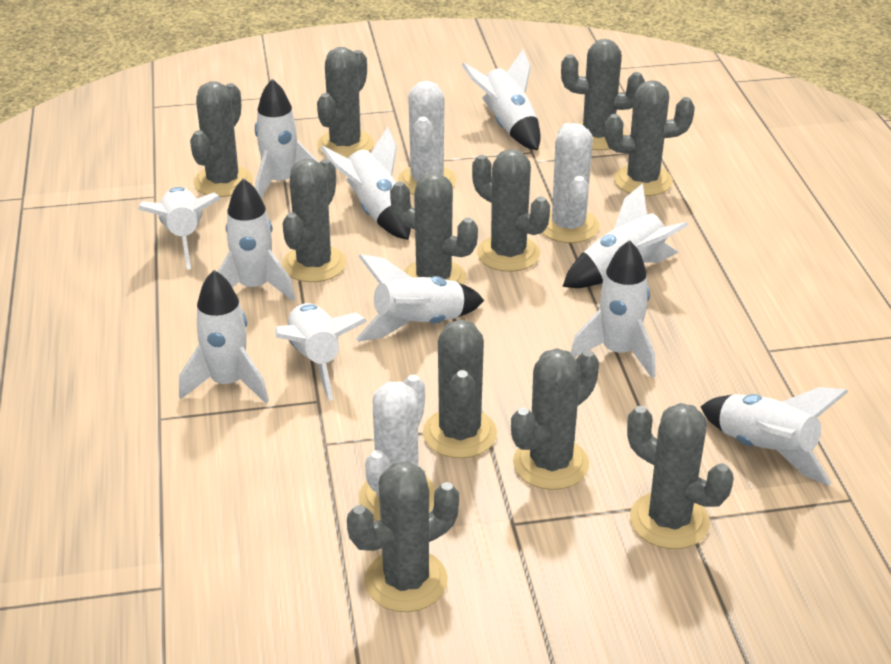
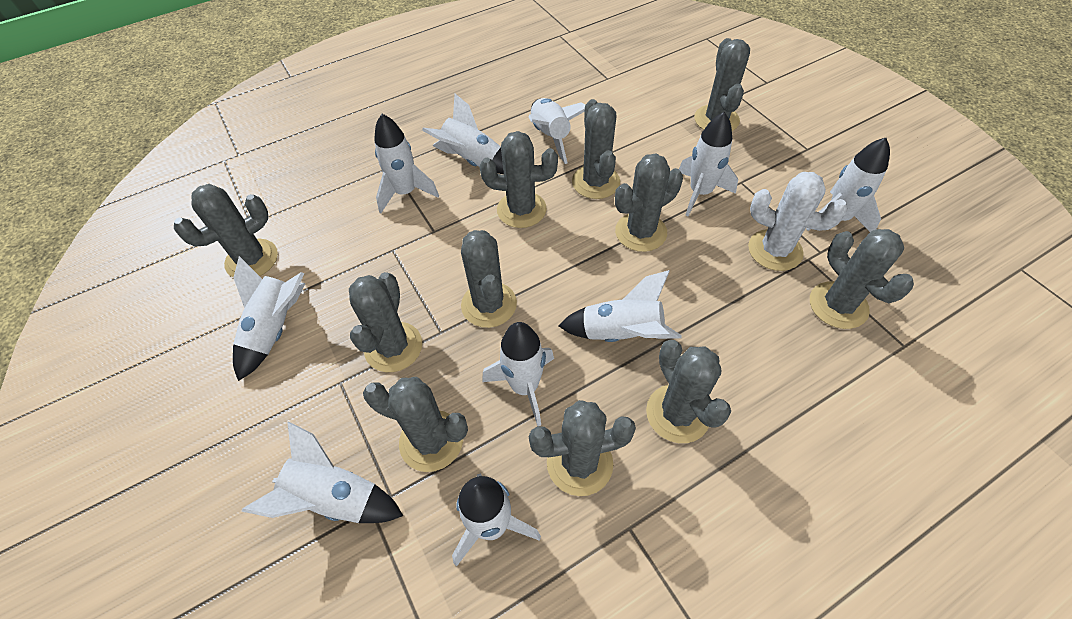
white cactus: [359,375,436,521] [398,81,457,195] [542,123,600,243] = 3 -> [748,172,848,271] = 1
white rocket: [138,187,221,269] [179,270,269,403] [218,178,296,302] [255,79,318,198] [275,303,367,401] [320,127,411,240] [356,254,484,341] [462,49,541,150] [562,183,689,288] [571,240,655,378] [700,387,848,486] = 11 -> [233,256,305,381] [241,422,403,523] [374,114,439,213] [422,94,504,174] [452,473,541,567] [482,322,554,426] [528,98,586,164] [559,270,681,342] [679,112,738,216] [806,138,890,232] = 10

